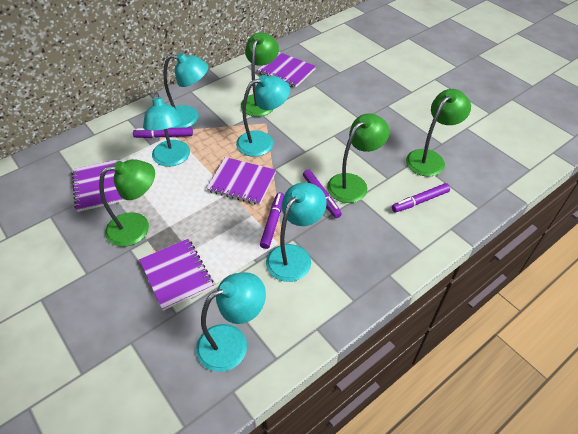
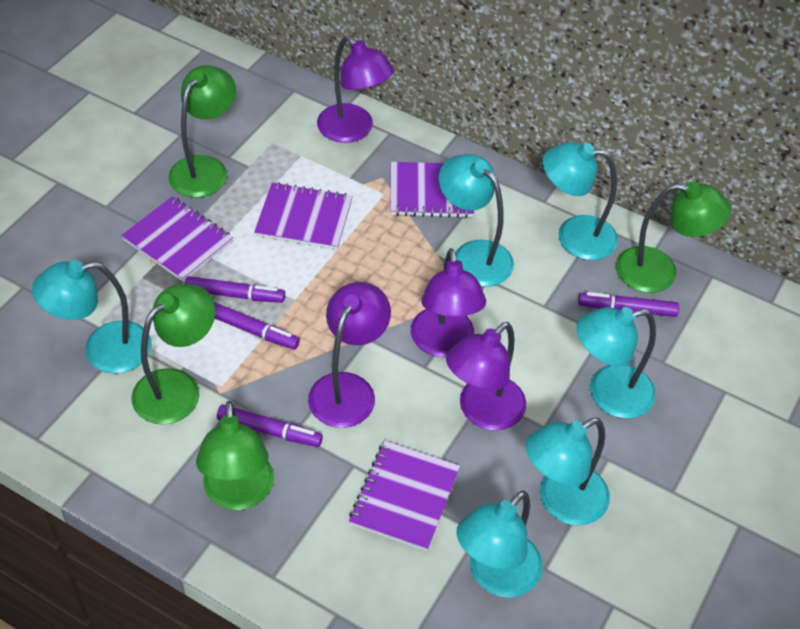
purple lamp: none = 0 -> [308,282,391,428] [317,36,394,143] [411,248,486,357] [446,322,526,431] = 4
turquoise lamp: [143,92,190,167] [163,53,208,128] [196,272,266,372] [236,75,290,157] [266,183,327,282] = 5 -> [32,260,152,374] [439,154,514,287] [457,490,543,598] [526,418,610,526] [543,142,618,260] [576,307,656,419] = 6

